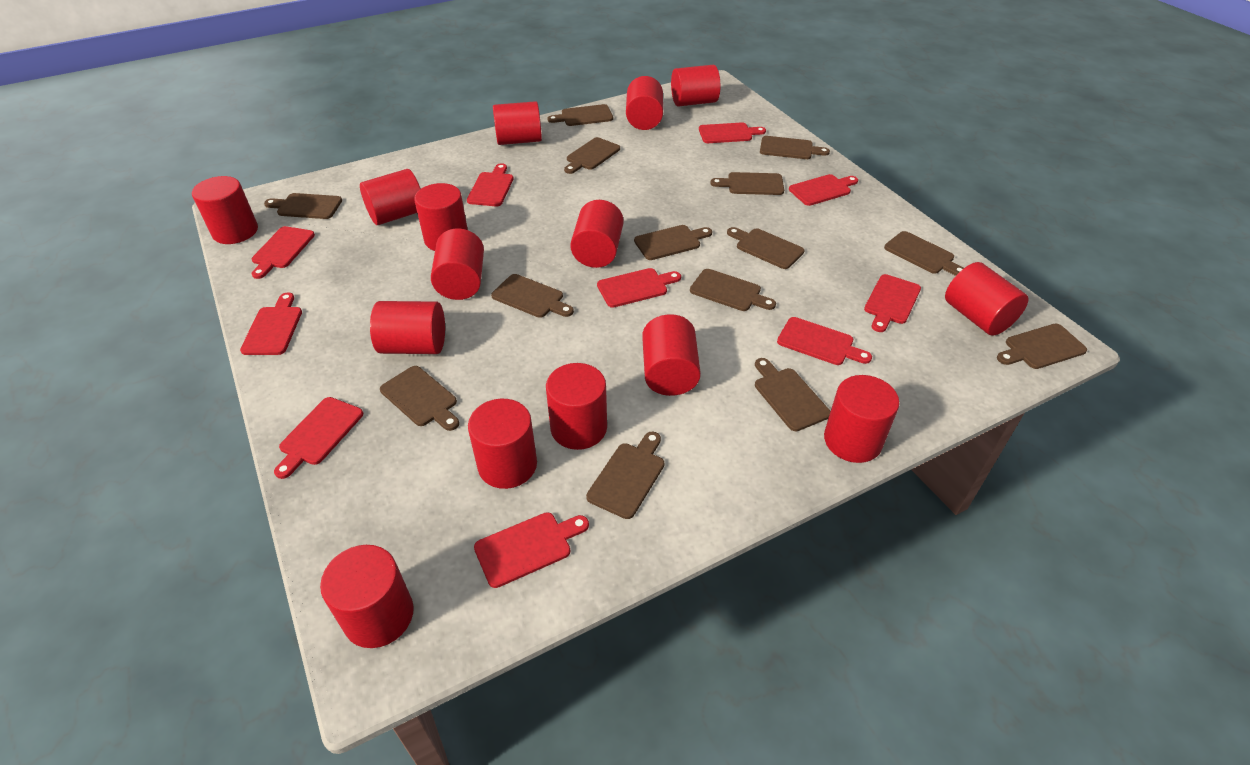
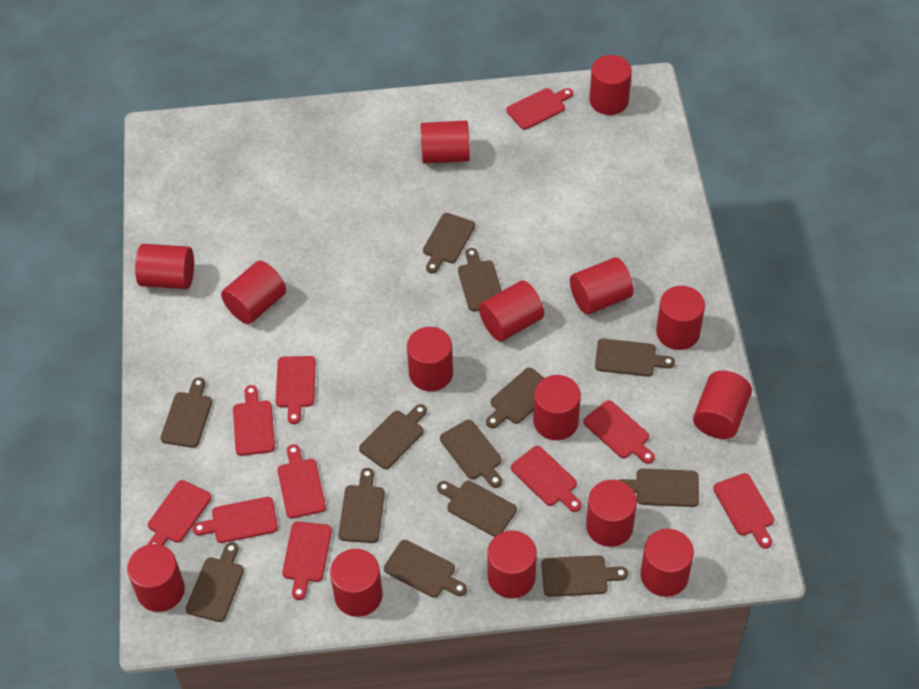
brown cutting board: [264,193,342,219] [380,366,459,431] [491,274,574,318] [547,104,613,126] [564,137,620,174] [586,432,664,519] [634,225,712,260] [690,269,776,311] [710,172,784,195] [727,227,804,269] [755,358,831,431] [760,136,830,159] [884,231,964,276] [997,324,1087,369] = 14 -> [161,377,212,448] [186,542,244,622] [338,468,385,543] [359,404,427,469] [384,540,467,598] [423,213,475,273] [437,481,517,537] [440,420,502,488] [458,248,502,311] [486,368,544,428] [541,555,628,597] [595,339,675,377] [619,469,699,507] = 13

